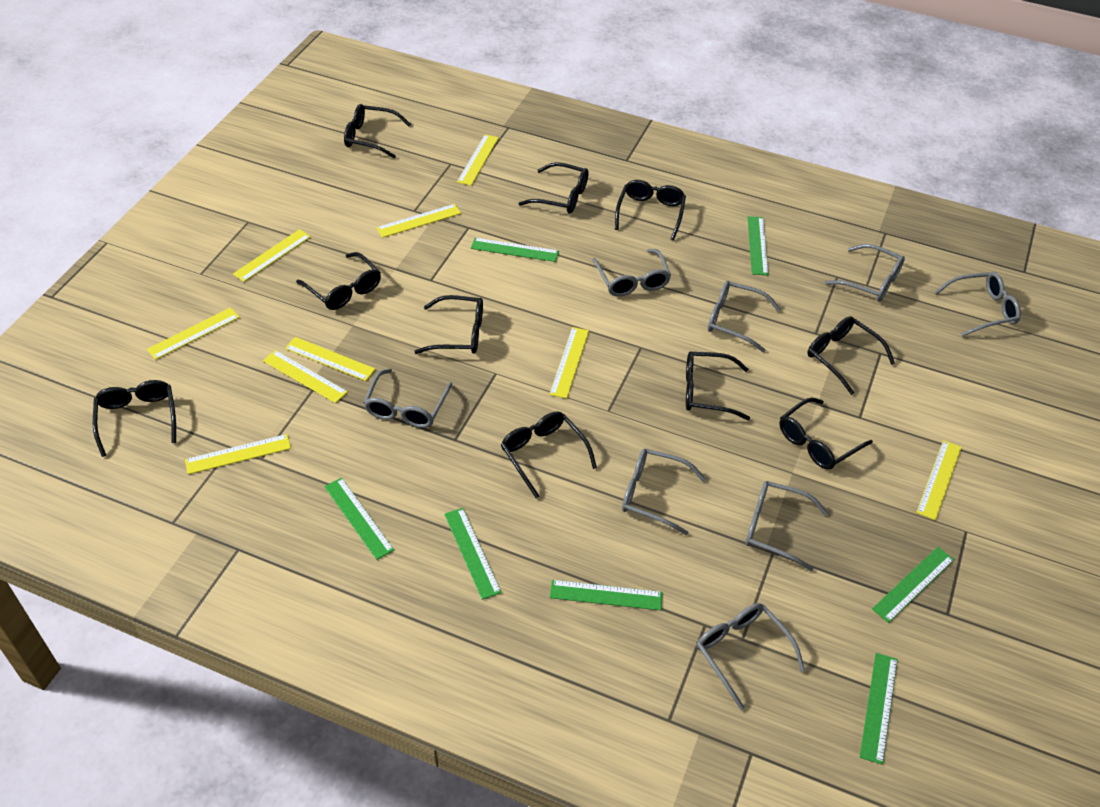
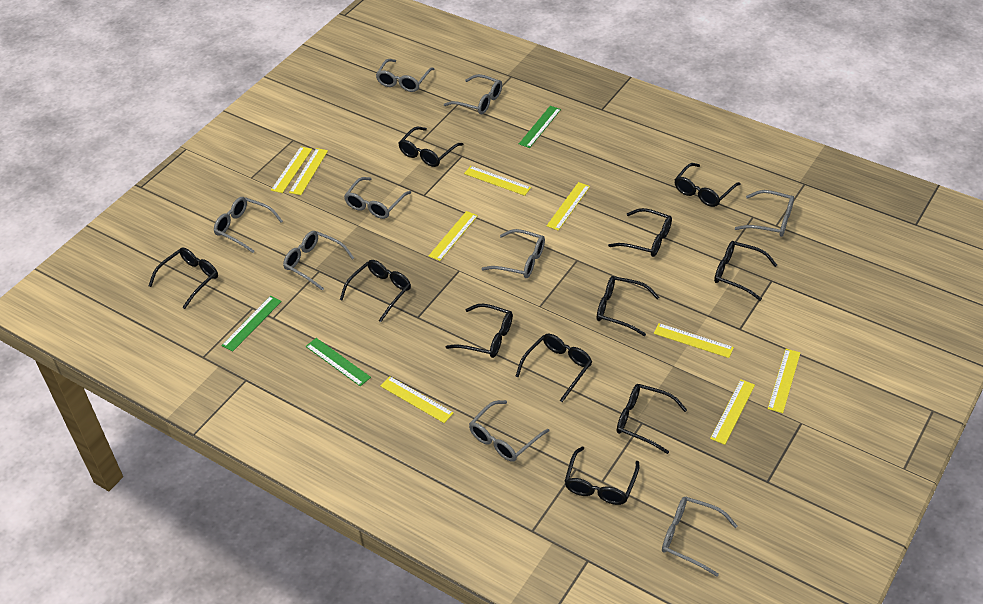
black glasses: [93,380,176,457] [296,252,381,310] [344,104,411,158] [414,295,483,354] [501,411,597,498] [518,162,589,214] [615,180,686,240] [686,351,750,420] [779,397,873,470] [807,316,895,395] = 10 -> [149,247,218,309] [340,260,411,322] [399,127,463,167] [446,304,513,358] [515,334,592,402] [565,446,639,505] [597,276,659,336] [608,208,672,257] [617,384,687,454] [674,163,740,207] [714,241,777,301] = 11
green ruler: [324,478,394,560] [444,508,502,600] [471,238,559,262] [550,580,662,611] [748,216,769,275] [860,653,898,765] [872,547,954,623] = 7 -> [221,296,282,352] [306,338,371,386] [519,106,561,148] = 3
grey glasses: [363,368,453,428] [592,249,671,297] [622,449,706,535] [696,603,805,710] [708,281,781,352] [745,481,828,571] [825,244,905,302] [935,272,1021,337] = 8 -> [214,197,283,253] [283,231,354,291] [344,177,411,219] [376,59,434,92] [444,74,502,114] [469,400,549,462] [481,229,545,278] [662,497,737,576] [735,190,794,237] = 9

